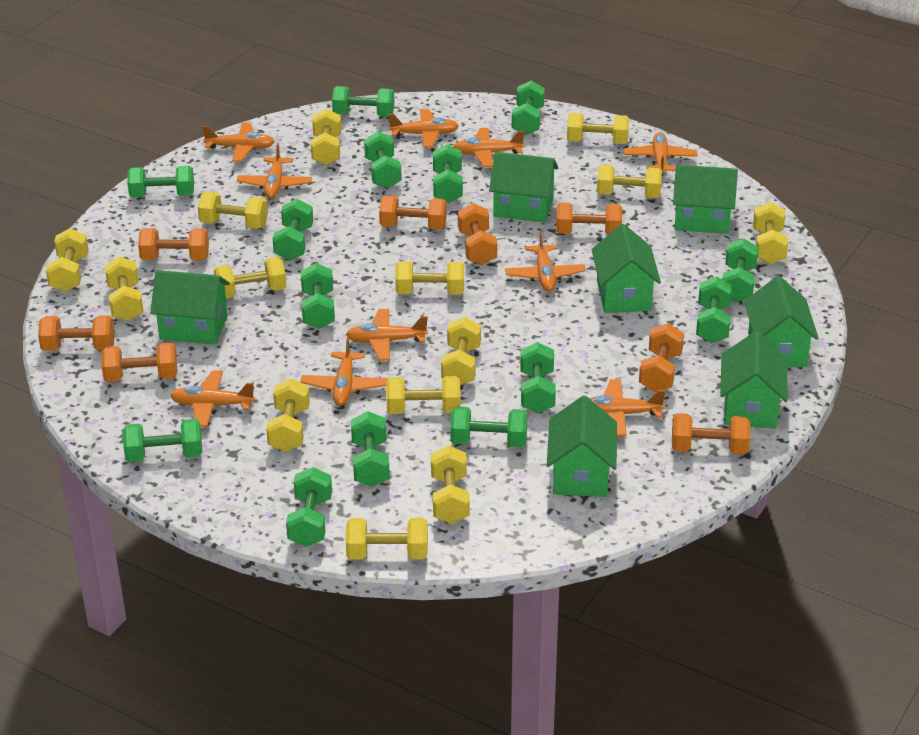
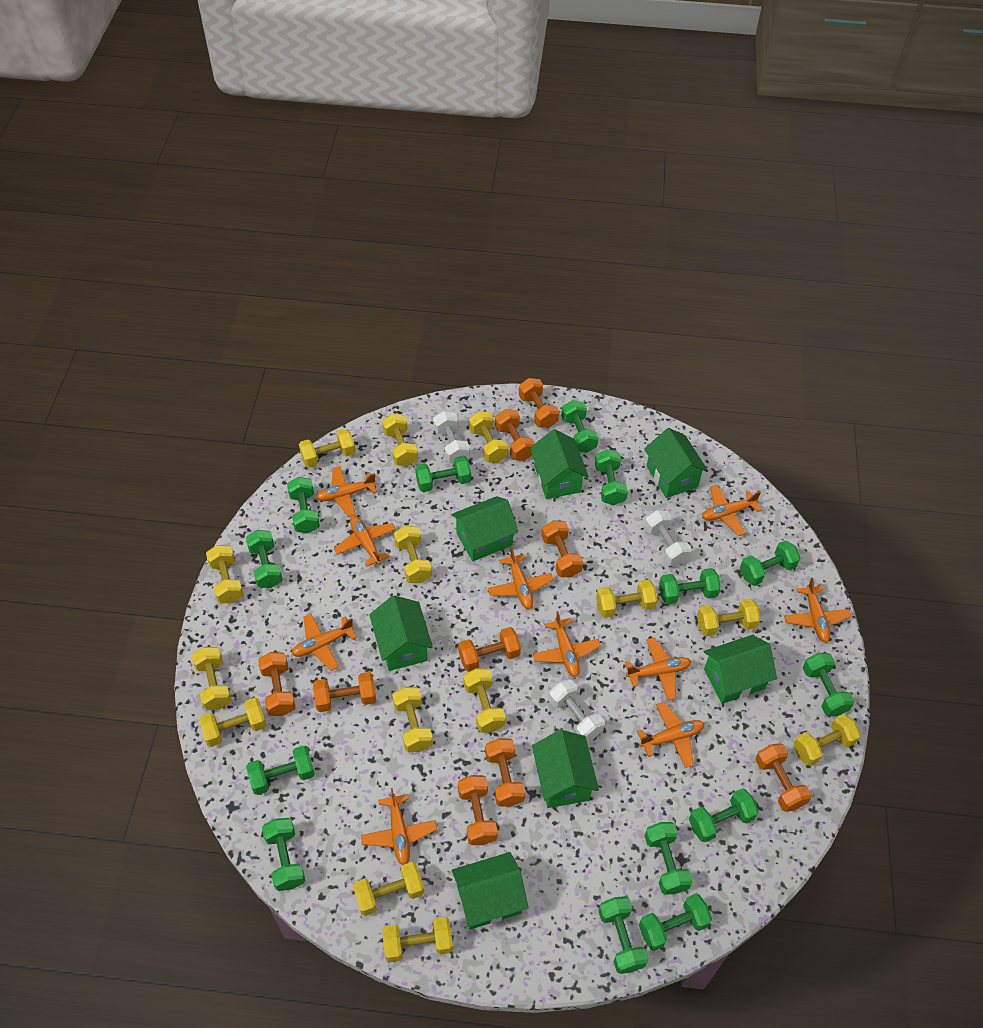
orange dumbbell: [38,315,115,351] [101,343,177,382] [138,228,209,260] [379,195,447,230] [458,203,497,265] [556,203,622,235] [639,323,684,392] [672,413,750,454] = 8 -> [258,652,296,716] [313,672,376,712] [458,627,521,672] [458,775,498,845] [485,738,525,807] [495,409,535,461] [519,378,559,428] [542,520,583,578] [755,743,812,812] = 9
white dumbbell: none = 0 -> [433,411,470,463] [549,679,605,742] [644,510,692,566] = 3

